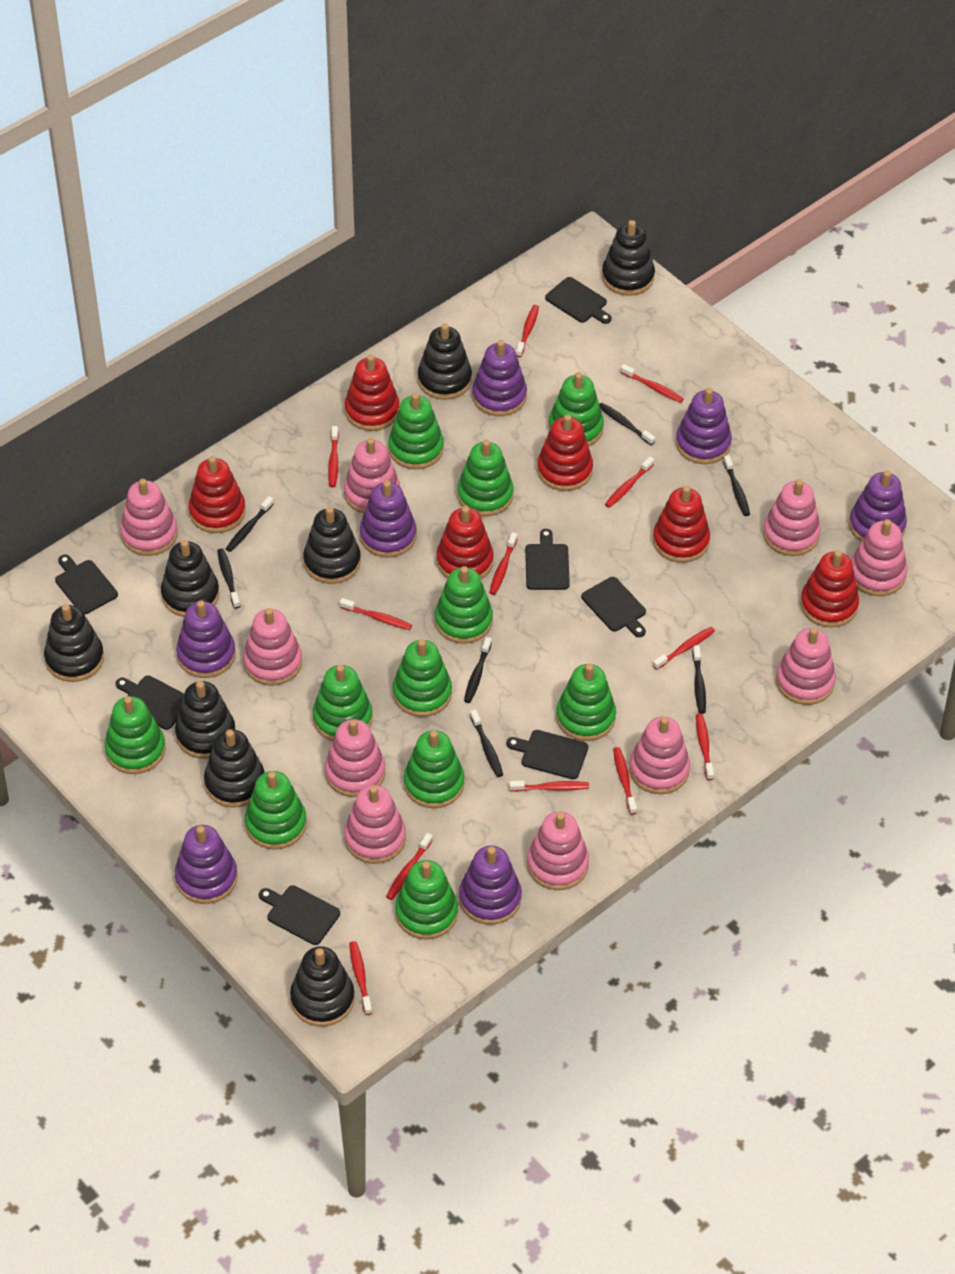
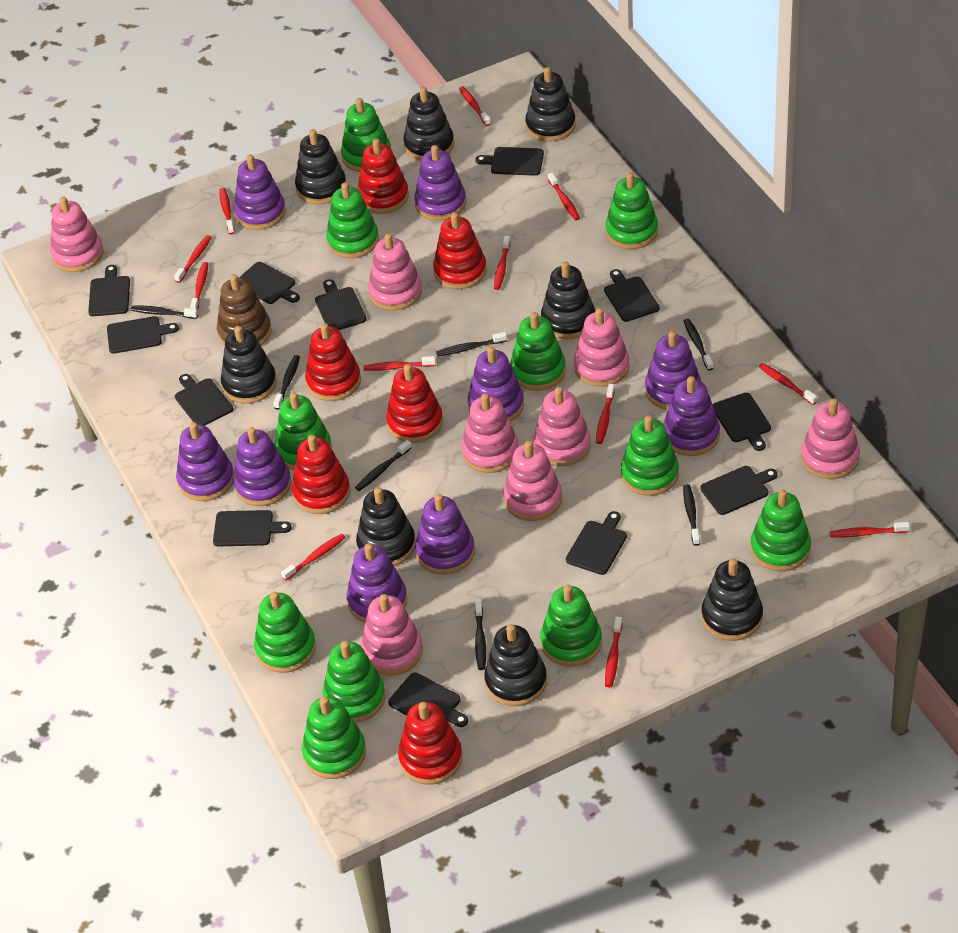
black cutting board: [55,555,118,614] [116,675,184,730] [259,885,340,945] [507,730,588,779] [525,529,570,590] [545,277,612,324] [581,577,646,637] = 7 -> [88,265,130,316] [107,316,179,354] [175,374,233,426] [213,510,291,546] [239,262,300,304] [315,279,367,330] [388,672,468,727] [475,147,544,176] [566,511,627,575] [604,269,660,322] [700,466,778,515] [713,393,771,451] = 12
brown stacking toy: none = 0 -> [217,274,272,346] = 1
pink stacking toy: [120,479,178,556] [243,608,302,686] [325,719,385,797] [344,438,400,514] [344,785,406,864] [527,811,589,890] [629,716,690,794] [763,479,821,556] [776,627,836,705] [851,519,907,596] = 10 -> [50,197,104,272] [361,594,423,676] [368,233,422,310] [461,393,519,473] [503,441,562,521] [533,387,591,466] [574,308,630,387] [801,398,860,479] = 8
purple stacking toy: [175,825,238,904] [176,600,236,678] [360,480,417,558] [459,845,522,925] [472,340,527,416] [676,388,732,464] [849,470,907,542] = 7 -> [176,422,234,501] [233,427,291,506] [234,155,286,230] [347,543,407,623] [414,145,466,221] [415,494,475,575] [468,346,524,422] [645,331,701,410] [663,376,720,456] = 9

